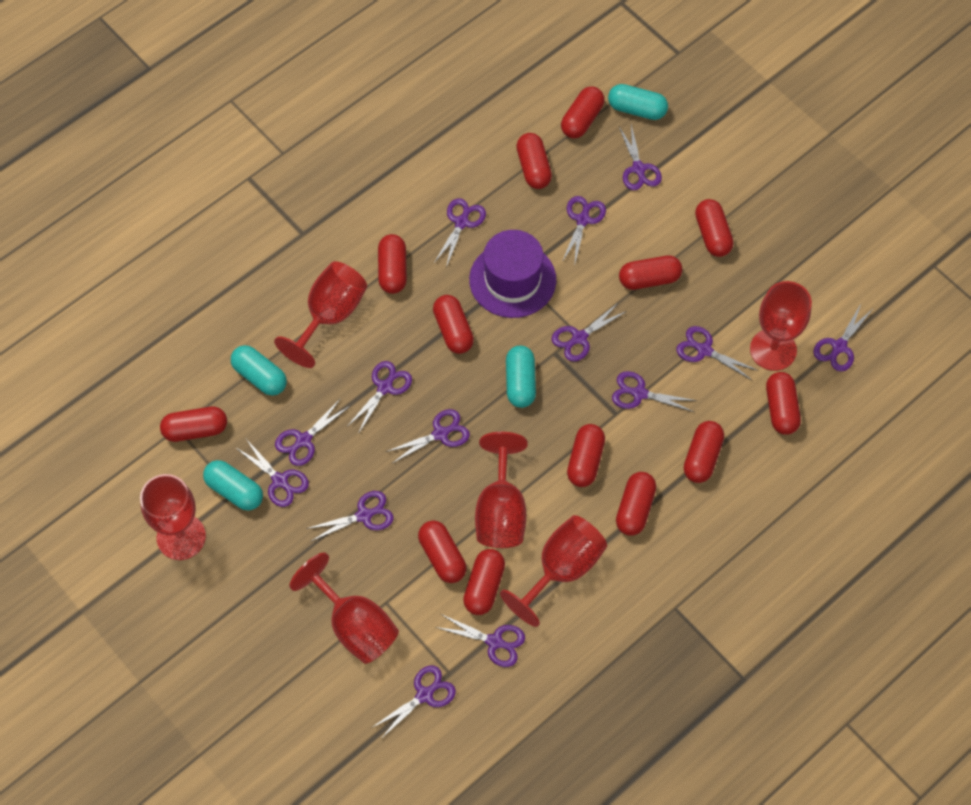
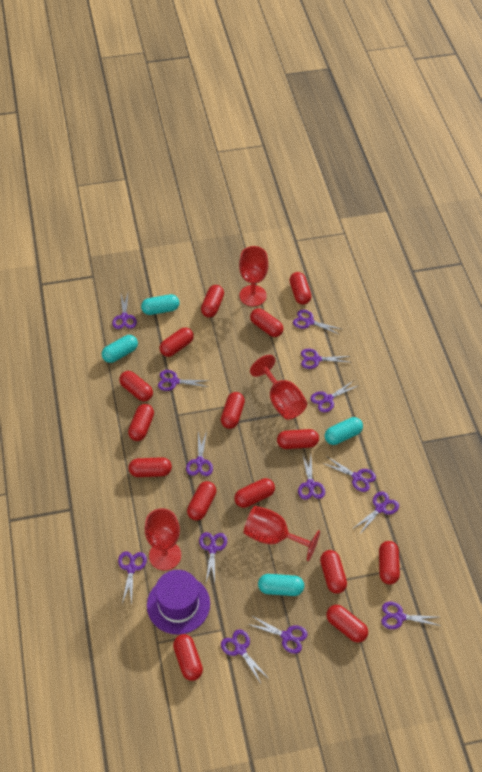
red capsule: [160,407,227,442] [378,234,407,294] [418,521,466,583] [433,295,474,354] [463,549,505,615] [516,133,552,189] [561,87,605,138] [567,424,605,487] [616,472,656,536] [619,255,682,290] [684,421,724,483] [695,199,734,257] [766,372,801,435] = 13 -> [119,371,153,401] [128,404,154,441] [129,457,172,477] [159,327,194,357] [173,634,203,681] [187,481,216,521] [201,285,224,317] [221,392,245,429] [234,478,275,508] [250,308,283,337] [277,429,319,449] [290,272,311,305] [320,550,347,594] [326,605,368,643] [379,541,400,584] = 15
red goblet: [140,474,206,560] [274,261,367,368] [289,552,399,664] [475,432,528,548] [500,515,607,627] [750,281,812,371] = 6 -> [145,508,181,571] [239,246,268,306] [244,506,320,561] [250,355,307,420] = 4

